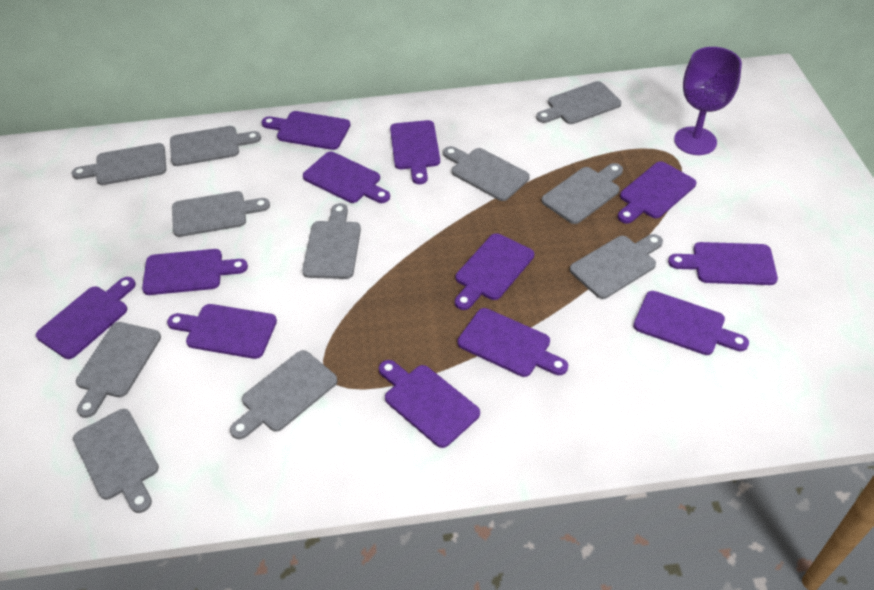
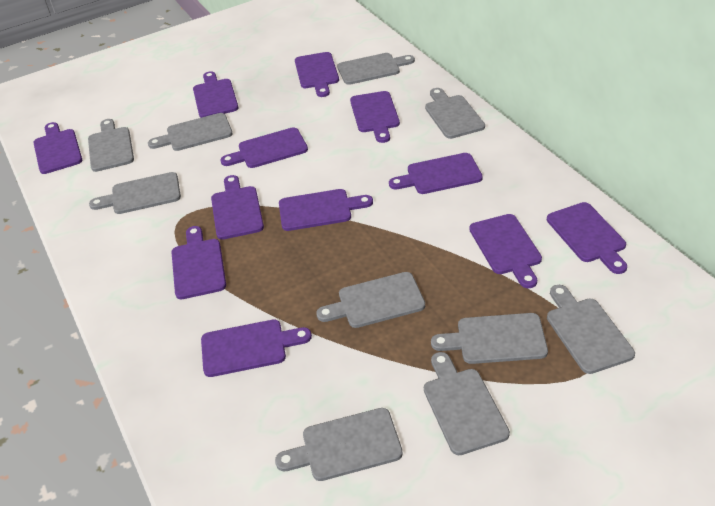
grey cutting board: [72,143,166,185] [73,409,159,513] [76,322,161,418] [170,126,261,166] [172,191,270,237] [230,350,337,439] [302,203,361,279] [443,146,530,201] [536,81,621,124] [542,163,623,224] [570,234,663,299] = 11 -> [88,119,134,172] [89,172,181,214] [148,113,233,151] [275,408,403,481] [316,272,425,328] [337,53,415,85] [424,352,510,455] [425,88,485,139] [431,313,548,364] [547,285,635,374] = 10
purple goblet: [674,47,742,155] = 1 -> none = 0

